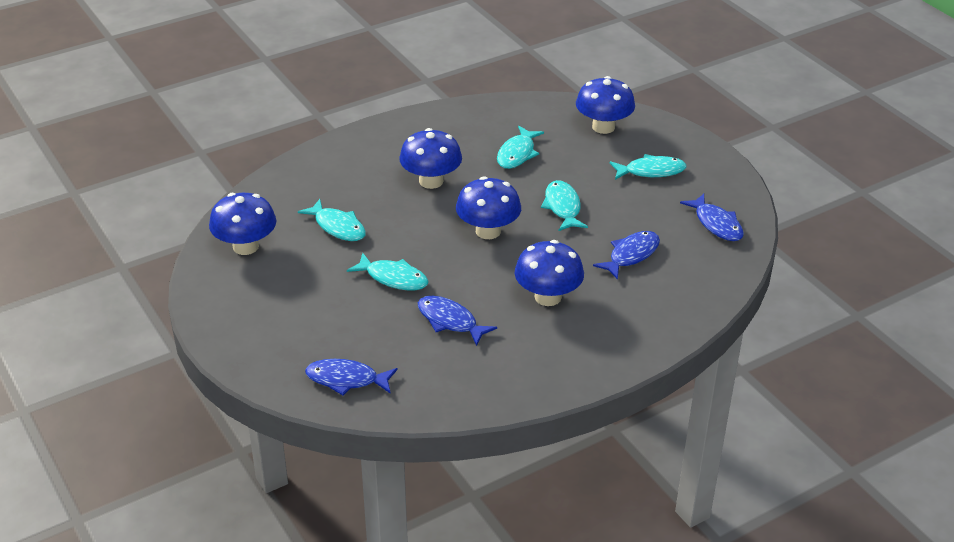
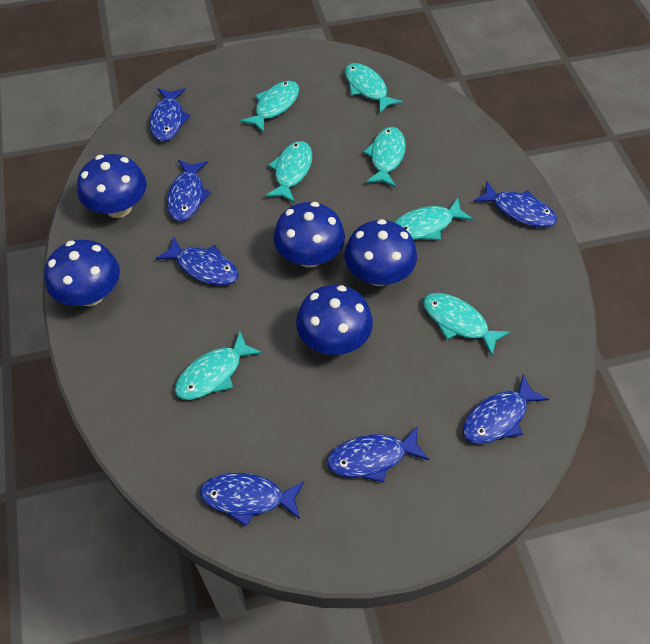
blue fish: [305,359,397,395] [418,296,497,346] [593,231,660,280] [680,194,744,241] = 4 -> [150,88,191,142] [155,236,239,285] [167,160,211,221] [200,473,304,526] [327,426,429,483] [463,374,549,444] [473,181,557,227] = 7
turquoise fish: [298,199,366,241] [347,253,429,290] [497,126,544,169] [541,180,588,231] [610,154,687,180] = 5 -> [175,331,262,400] [240,81,299,133] [265,141,312,203] [345,63,403,113] [363,127,406,187] [394,198,473,240] [423,293,510,356] = 7

